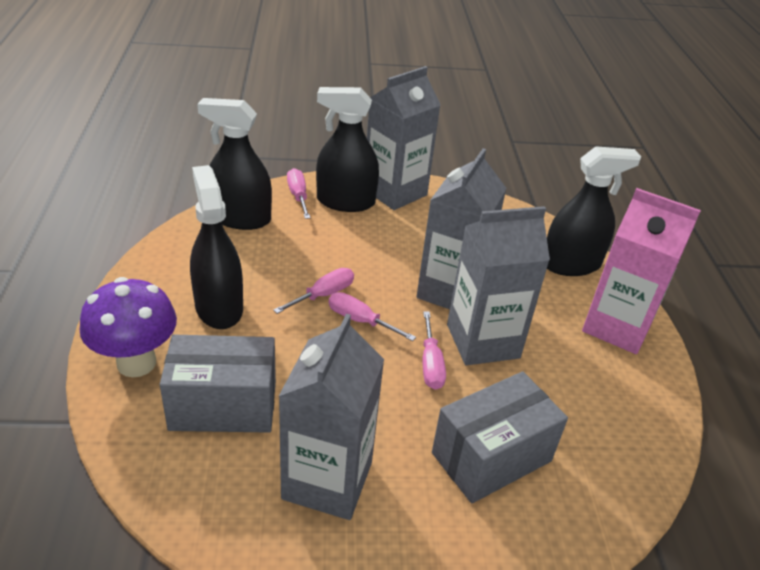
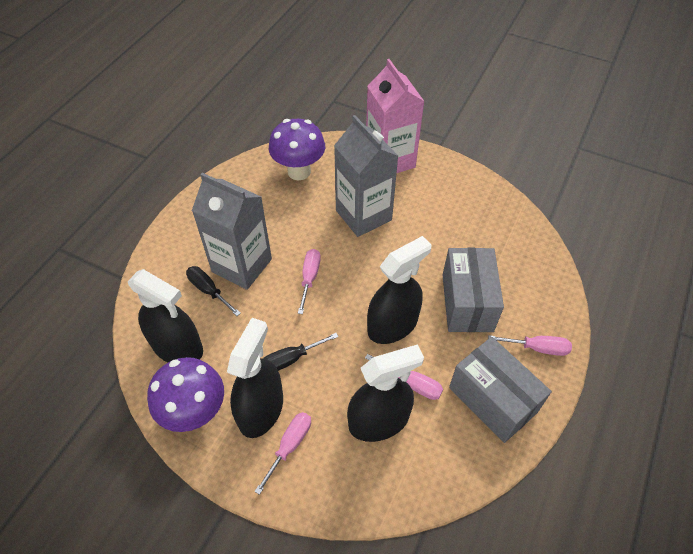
black screwdriver: none = 0 -> [186,266,241,316] [263,333,339,371] = 2
grey carton: [278,314,384,520] [367,66,441,210] [416,148,507,309] [447,206,550,365] = 4 -> [192,173,272,290] [334,115,398,237] = 2
purple mushroom: [80,277,177,377] = 1 -> [147,357,224,432] [269,119,325,180] = 2

